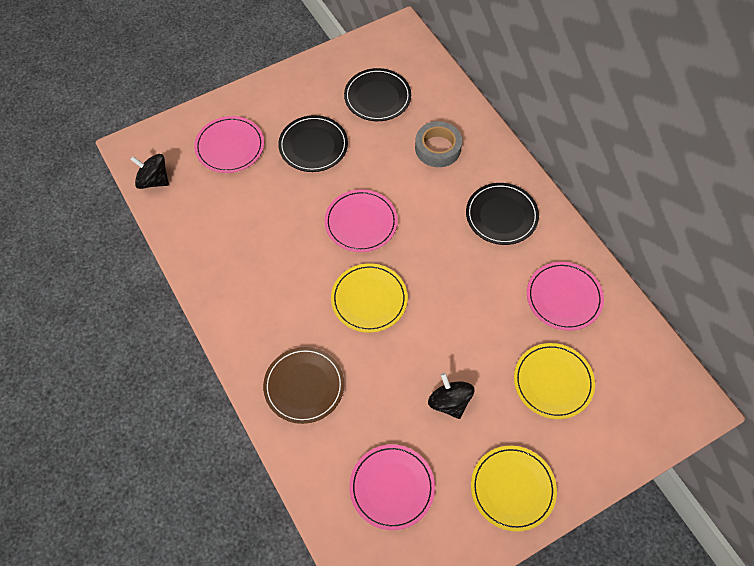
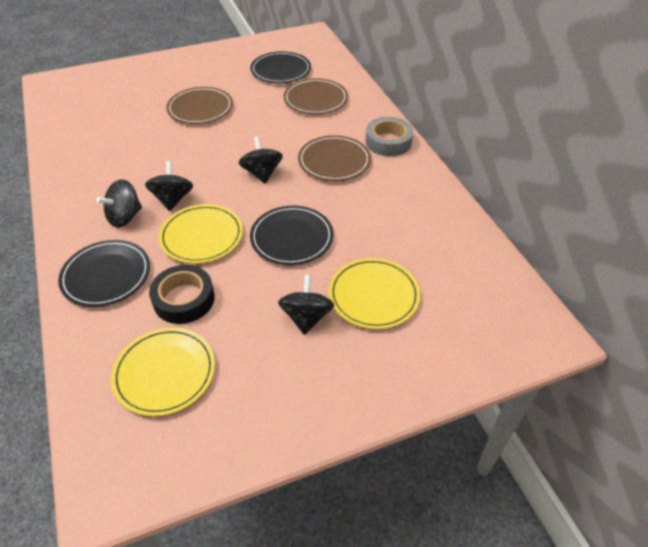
black spinning top: [130,154,169,189] [428,373,475,419] = 2 -> [96,179,142,227] [145,161,193,211] [239,136,283,184] [278,275,334,335] = 4
black tape: none = 0 -> [149,265,215,324] = 1
brown plate: [263,347,344,424] = 1 -> [166,87,233,124] [284,78,348,114] [298,135,371,181] = 3
pink plate: [194,116,264,173] [325,189,398,252] [349,444,435,530] [527,262,604,331] = 4 -> none = 0

